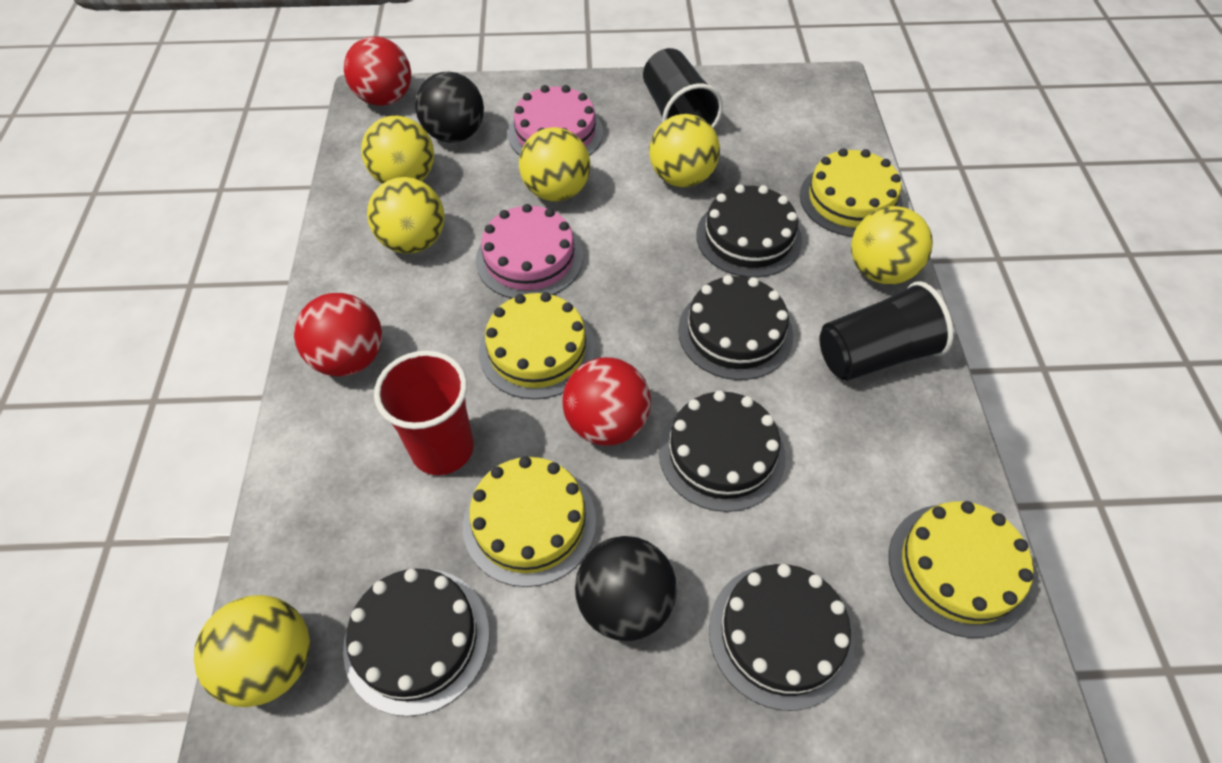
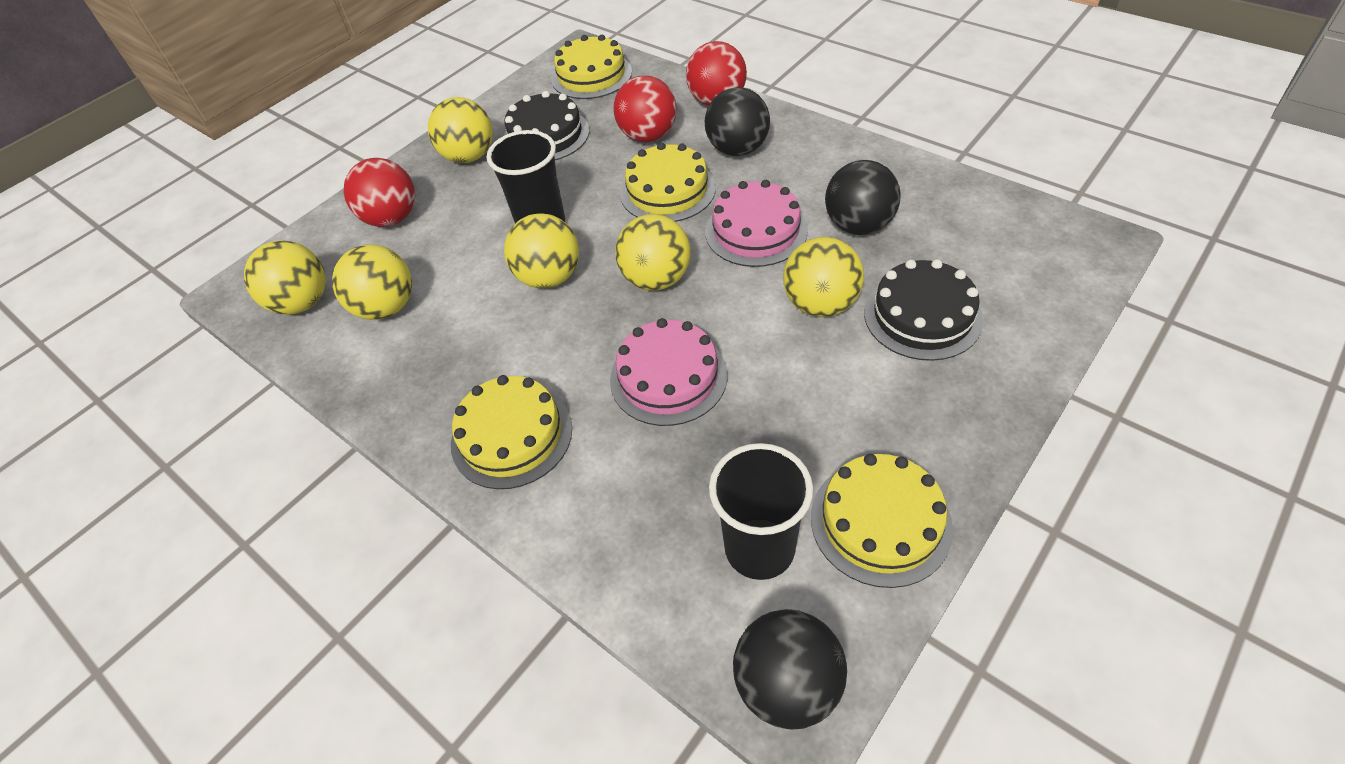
black ball: [415,72,484,143] [575,536,677,641] = 2 -> [705,87,770,156] [733,609,847,730] [825,160,900,235] = 3
black cake: [343,569,489,716] [659,391,785,512] [678,275,793,380] [696,184,802,278] [709,564,855,711] = 5 -> [503,91,590,160] [864,259,983,361] = 2
red cup: [374,350,474,475] = 1 -> none = 0

